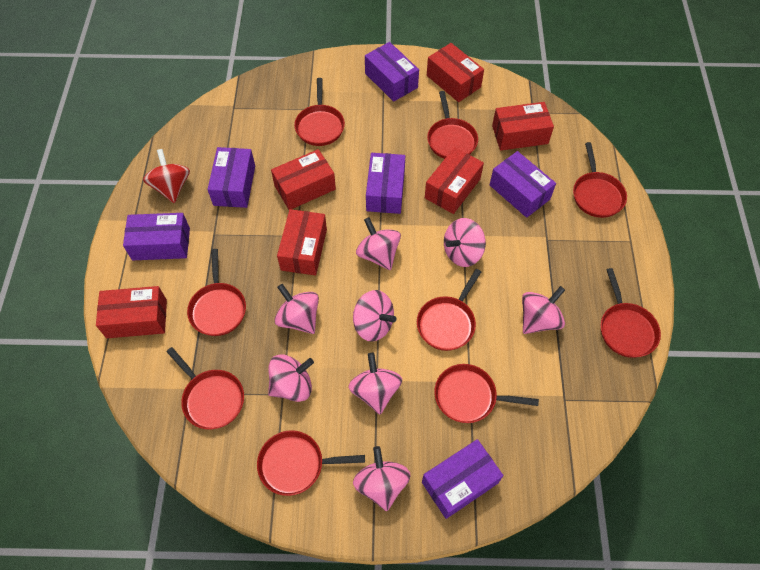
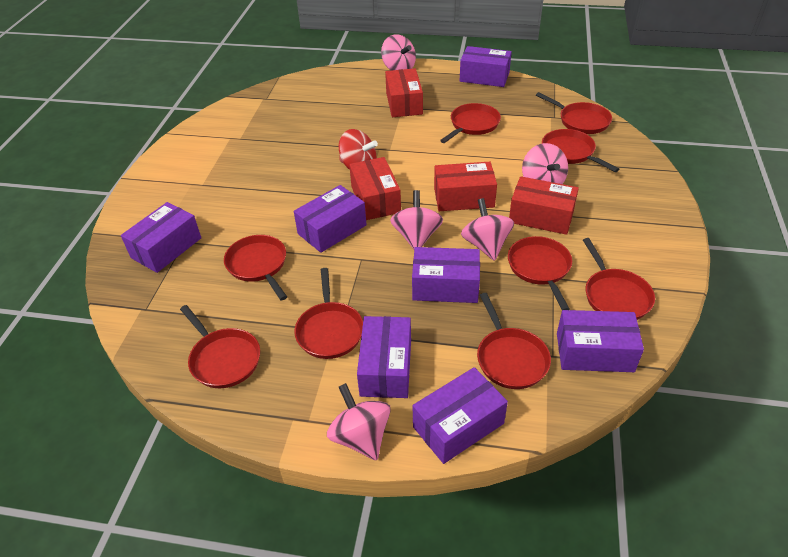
pink spinning top: [268,354,314,402] [275,284,319,334] [348,353,402,414] [353,290,396,342] [353,446,411,511] [356,217,401,270] [444,218,486,267] [522,286,565,334] = 8 -> [327,383,391,460] [381,34,416,71] [390,190,443,249] [461,198,514,261] [522,143,568,184] = 5
purple box: [123,213,190,260] [207,147,255,208] [365,42,419,102] [366,153,405,214] [422,439,504,519] [490,151,556,218] = 6 -> [121,202,201,273] [294,185,366,253] [357,316,411,398] [412,247,480,303] [413,367,508,464] [460,46,512,87] [557,310,644,372] = 7
red box: [96,286,167,338] [271,149,336,210] [277,209,327,275] [425,147,484,214] [427,43,484,102] [492,102,554,151] = 6 -> [349,157,401,220] [385,68,423,117] [434,162,497,211] [509,176,579,235] = 4

